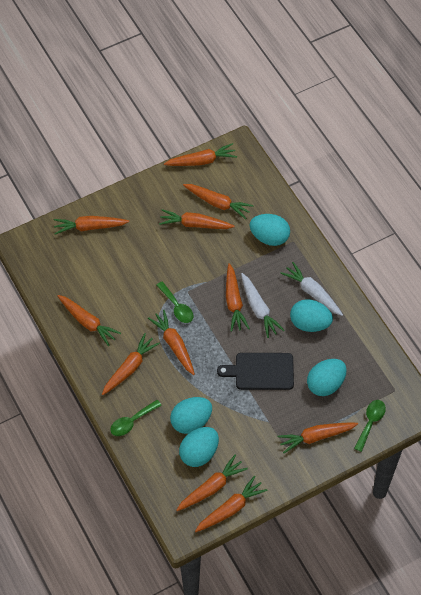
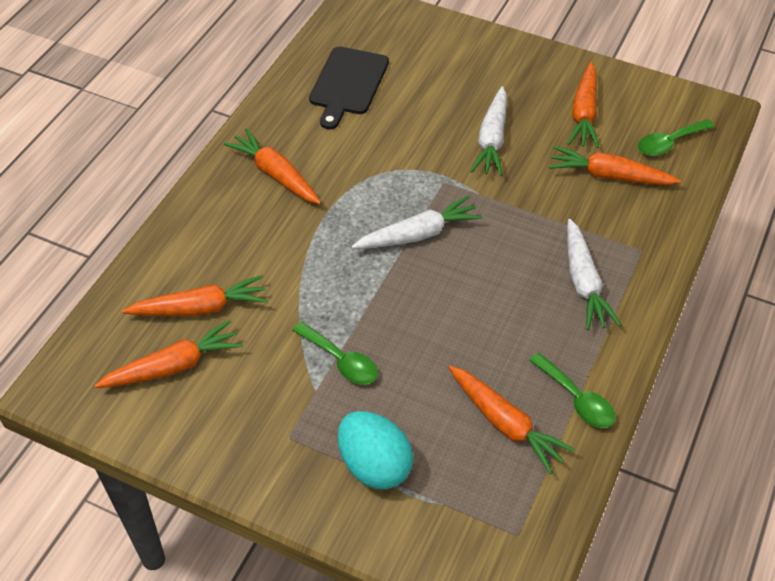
orange carrot: [54,216,129,234] [57,295,121,346] [102,333,160,395] [148,310,195,375] [159,209,235,229] [164,143,237,166] [176,455,248,511] [183,184,254,219] [195,475,268,532] [226,263,250,332] [277,422,358,453] = 11 -> [95,320,243,388] [122,275,268,316] [223,128,321,204] [448,366,575,474] [549,146,681,185] [567,62,599,148] = 6
turquoise egg: [170,397,212,434] [179,427,219,467] [250,214,290,246] [290,299,333,332] [307,359,347,396] = 5 -> [338,411,413,489] = 1
white carrot: [241,273,285,338] [280,262,343,316] = 2 -> [351,196,483,249] [470,86,507,176] [567,219,621,330] = 3

